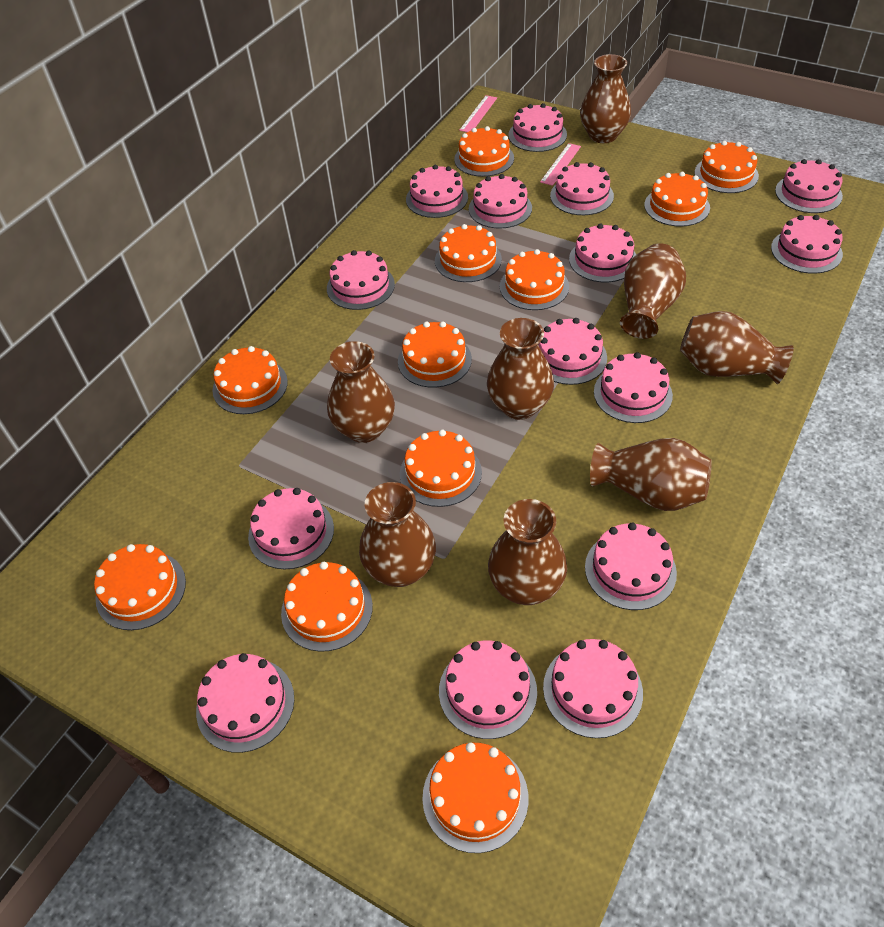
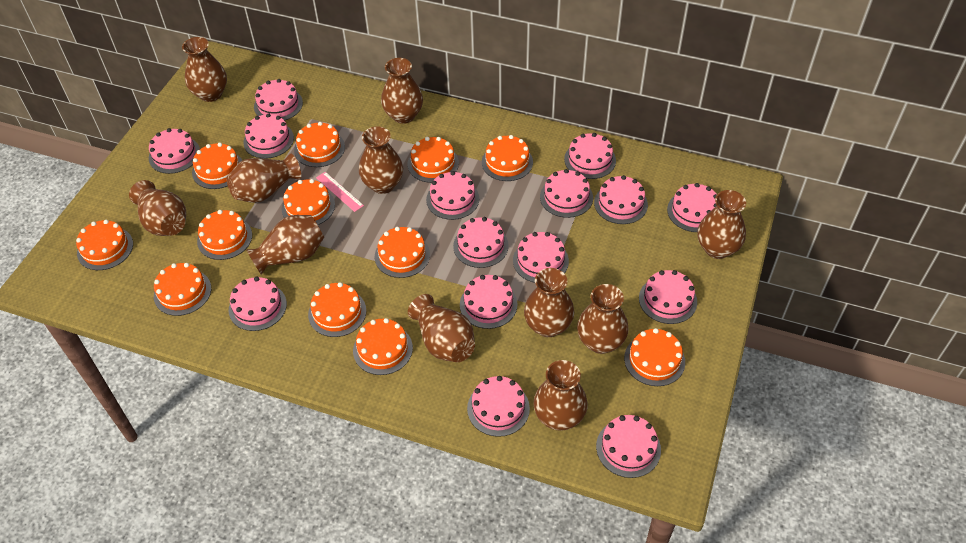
brown vase: [327,341,395,443] [359,482,436,587] [487,318,554,420] [488,499,567,605] [580,54,631,143] [590,438,712,511] [620,243,686,339] [680,311,794,384] = 8 -> [129,180,186,236] [182,37,227,102] [226,153,301,203] [246,215,324,275] [359,126,403,194] [381,58,423,124] [408,294,475,362] [524,268,574,337] [534,360,587,431] [577,284,629,354] [697,190,746,259] = 11
orange cake: [94,544,186,630] [212,346,288,414] [281,562,373,652] [398,321,472,388] [400,429,482,507] [422,743,528,853] [435,224,502,282] [454,126,514,177] [500,249,569,310] [644,172,710,227] [694,141,759,193] = 11 -> [76,220,133,270] [154,263,211,316] [192,143,243,189] [197,210,252,260] [282,179,335,225] [294,122,345,167] [308,282,366,337] [353,318,413,375] [375,227,430,278] [407,137,459,183] [482,135,533,181] [624,328,685,386] = 12
pink ruler: [459,95,497,132] [540,143,581,186] = 2 -> [316,172,364,212] = 1

